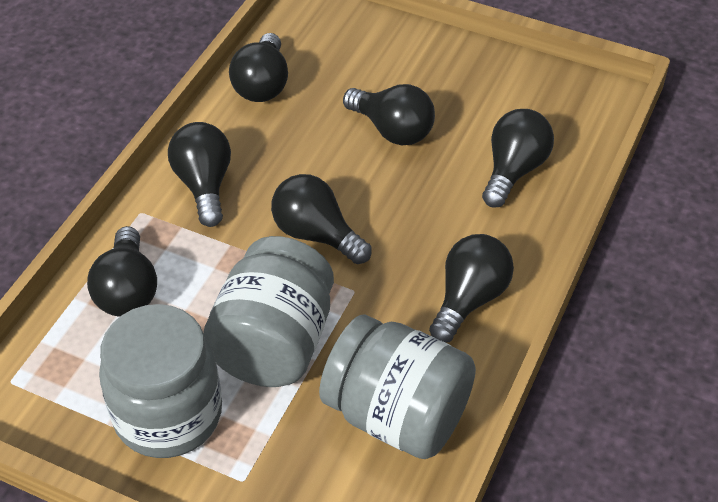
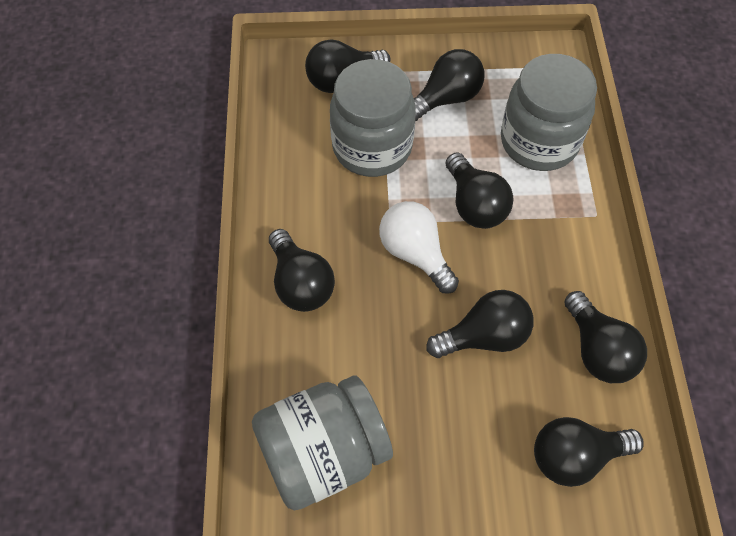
white light bulb: none = 0 -> [379,201,459,294] = 1

